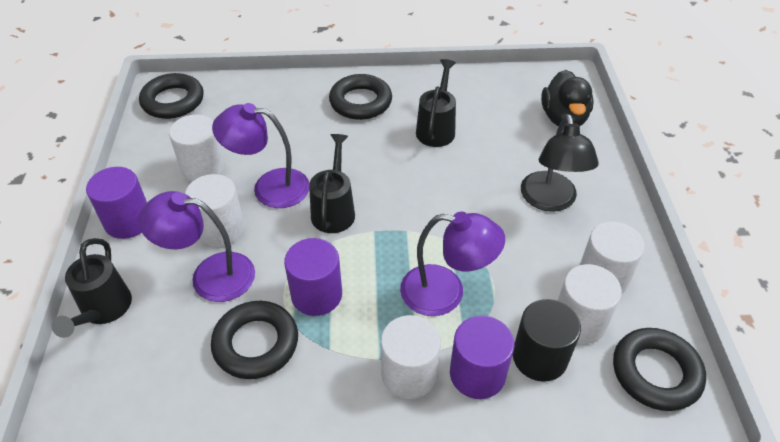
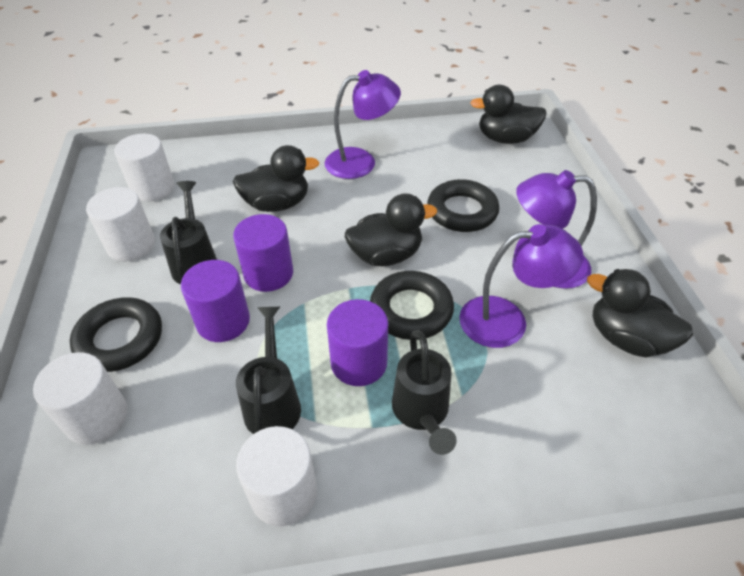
black cylinder: [513,299,581,382] = 1 -> none = 0
black duck: [541,70,594,126] = 1 -> [233,145,320,212] [345,193,437,266] [470,85,547,144] [587,269,693,358] = 4
black lamp: [521,114,599,212] = 1 -> none = 0
black ring: [139,73,204,119] [211,301,298,379] [329,74,392,120] [613,328,706,411] = 4 -> [70,297,162,372] [370,271,454,340] [427,179,499,232] = 3
white cylinder: [169,114,225,181] [185,174,244,247] [381,315,441,399] [558,264,622,344] [580,222,645,293] = 5 -> [33,352,127,445] [86,187,155,261] [114,134,175,202] [236,426,317,526] = 4

